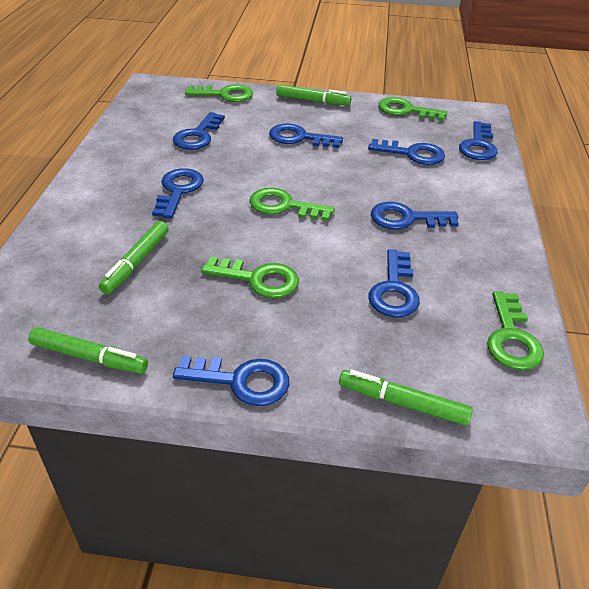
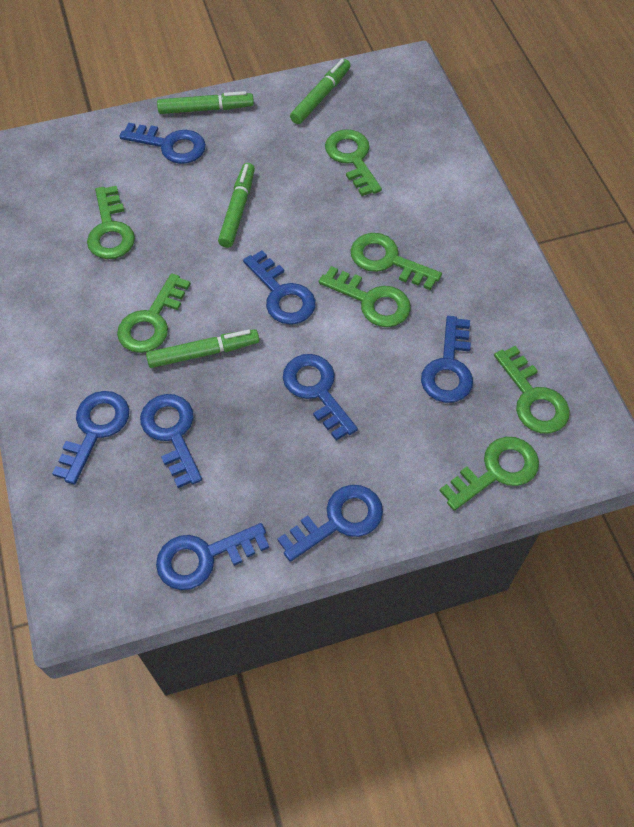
green key: [185,84,253,102] [201,256,299,298] [249,188,335,221] [378,97,448,121] [487,291,544,370] = 5 -> [87,186,135,259] [117,273,191,353] [319,266,411,327] [325,129,382,196] [351,233,442,290] [439,437,539,511] [494,346,570,434] = 7

